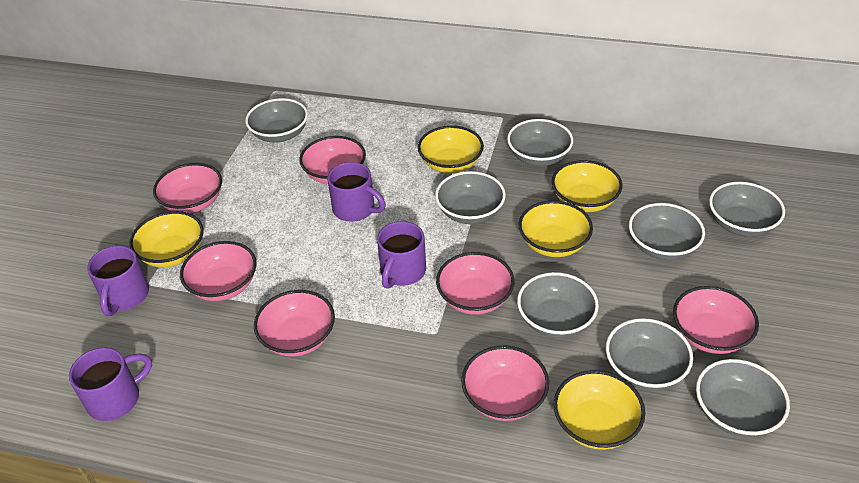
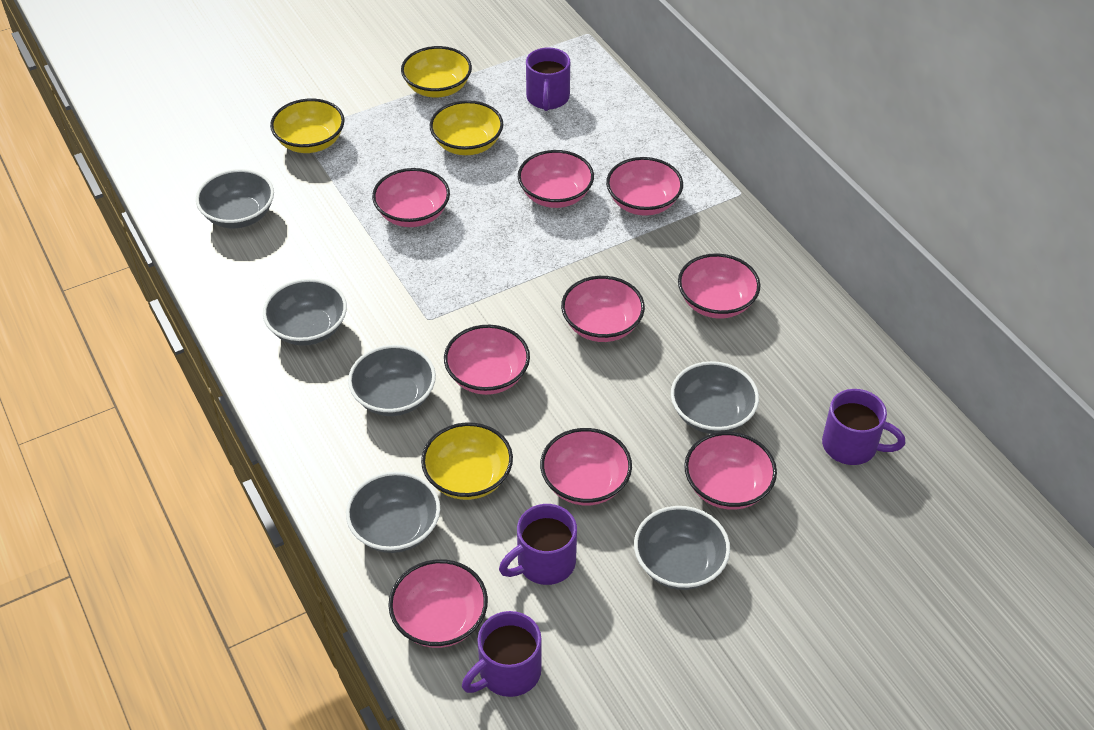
grey bowl: [245,98,308,143] [435,171,506,224] [507,119,573,166] [517,272,599,338] [606,318,693,391] [629,203,705,260] [696,359,790,437] [709,182,785,237] = 8 -> [196,169,274,228] [263,279,347,346] [346,472,440,553] [348,345,436,416] [634,506,730,590] [671,361,759,434] = 6
pink bowl: [153,163,222,213] [180,241,257,301] [254,290,335,357] [299,136,366,184] [436,252,514,315] [461,345,549,421] [673,286,759,354] = 7 -> [372,168,450,227] [388,559,488,648] [444,325,530,395] [518,150,594,208] [540,428,632,505] [561,276,645,342] [606,157,683,216] [678,254,760,319] [684,432,777,510] = 9
yellow bowl: [129,211,204,267] [418,126,484,173] [519,201,593,257] [552,160,622,212] [554,370,645,450] = 5 -> [270,98,345,153] [401,46,472,98] [421,422,513,500] [430,100,503,155] = 4

